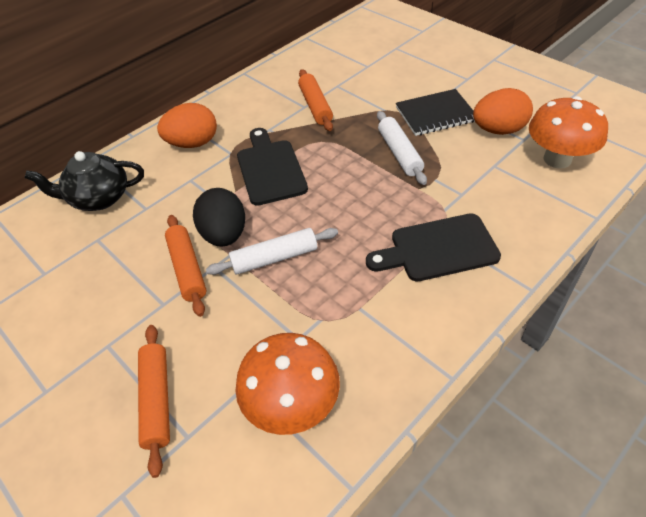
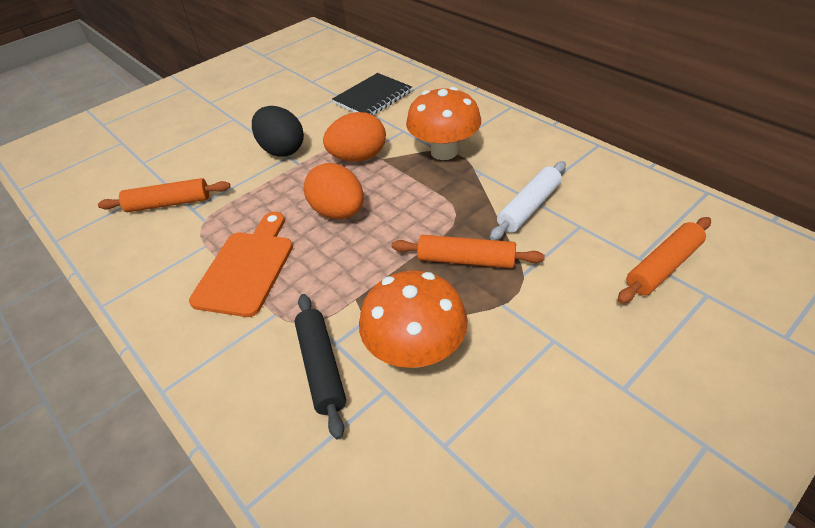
black cutting board: [237,128,308,206] [366,213,501,282] = 2 -> none = 0
black rolling pin: none = 0 -> [295,294,346,439] = 1
black teapot: [25,151,144,211] = 1 -> none = 0
orange cutting board: none = 0 -> [189,212,293,317] = 1
white rolling pin: [206,228,338,275] [377,111,427,185] = 2 -> [490,161,566,240] = 1

